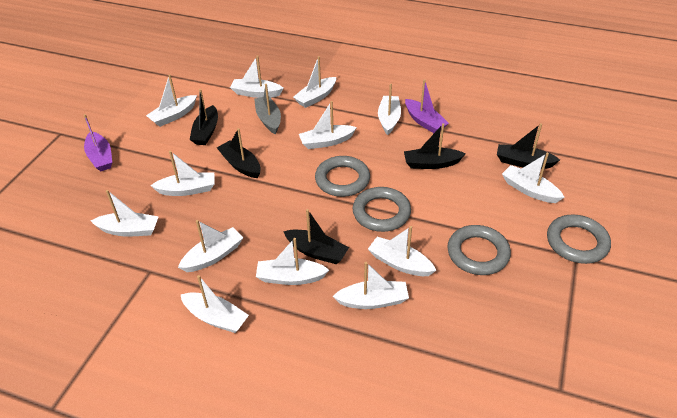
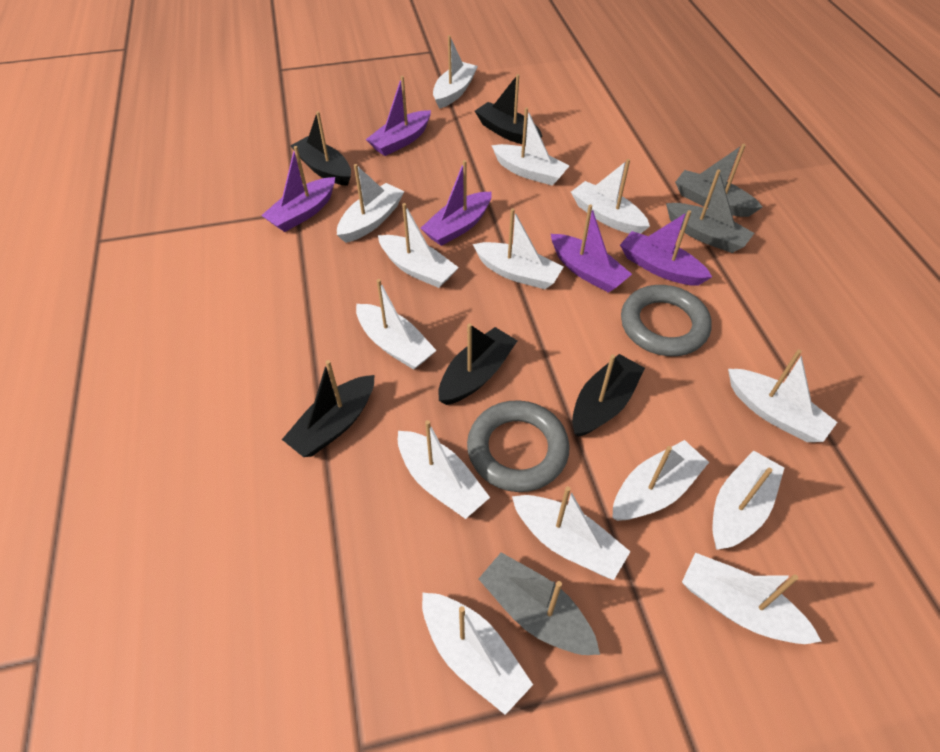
grey boat: [254,84,281,134] = 1 -> [479,552,600,655] [666,169,754,253] [675,144,762,217] = 3
grey ring: [315,156,370,197] [353,187,411,232] [447,225,511,275] [547,215,611,264] = 4 -> [467,400,570,492] [621,285,712,356] = 2
purple boat: [84,114,112,171] [405,79,449,133] = 2 -> [261,146,335,232] [366,76,431,156] [420,160,492,246] [551,205,632,293] [620,210,712,286] = 5
white boat: [91,190,159,237] [146,75,197,127] [150,151,215,196] [178,220,243,272] [180,275,249,333] [230,55,284,98] [256,238,329,285] [293,56,336,108] [299,101,357,149] [332,262,409,309] [368,226,437,276] [378,84,401,135] [502,153,565,203] = 13 -> [337,164,404,243] [356,279,437,370] [378,203,459,288] [398,420,490,519] [422,593,533,715] [433,35,478,109] [473,208,564,289] [491,107,570,186] [512,486,631,580] [571,159,650,234] [612,440,709,521] [682,553,822,644] [712,450,784,550] [728,349,837,442] = 14

